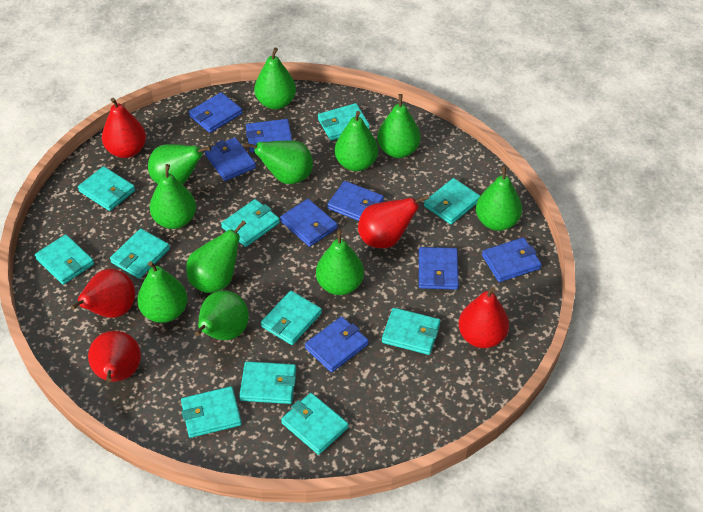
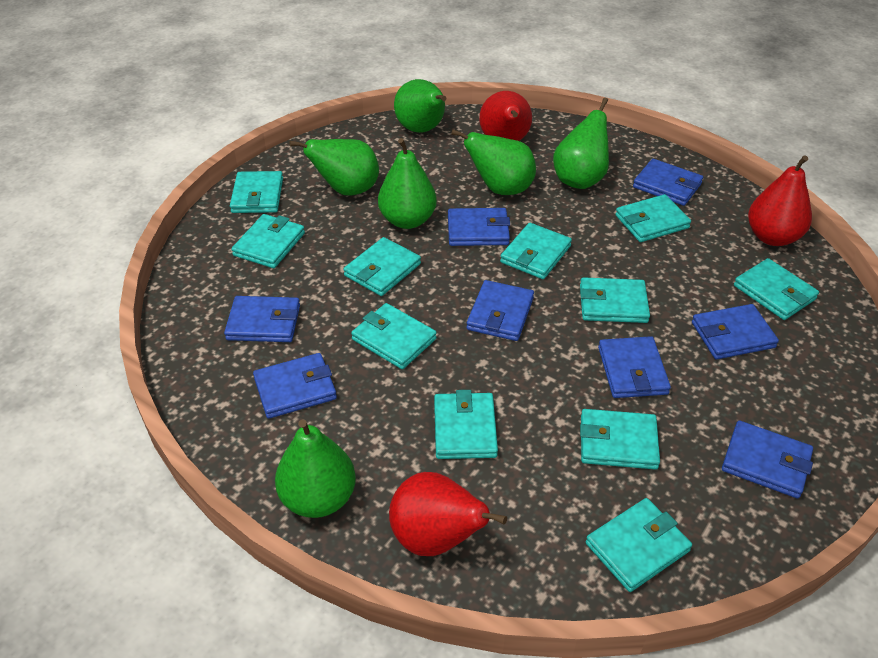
green pear: [137,261,188,323] [148,144,211,184] [150,164,196,229] [186,220,246,293] [195,290,249,340] [244,141,313,184] [254,48,296,109] [316,229,364,295] [335,111,378,171] [377,94,421,158] [476,166,522,231] = 11 -> [275,419,356,518] [289,139,379,196] [378,138,437,229] [394,79,447,133] [451,129,536,195] [553,98,609,189] = 6
red pear: [71,269,135,318] [88,331,141,382] [102,98,146,158] [358,195,429,248] [458,287,509,348] = 5 -> [389,472,507,556] [479,91,532,141] [748,155,812,246] = 3

